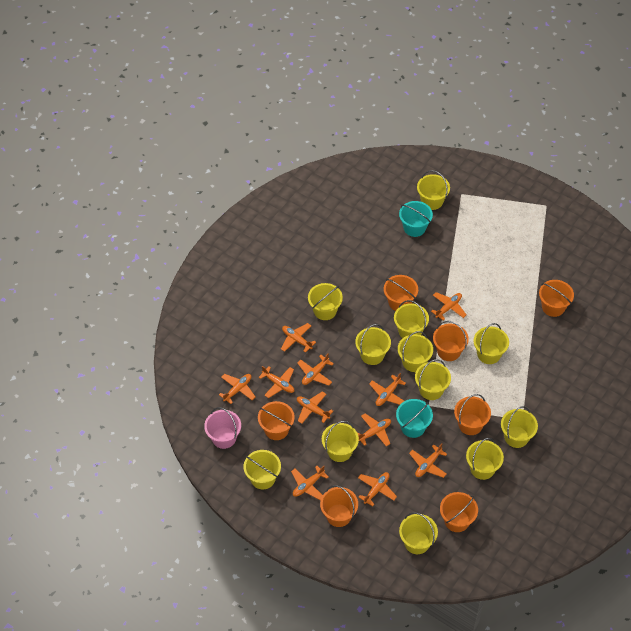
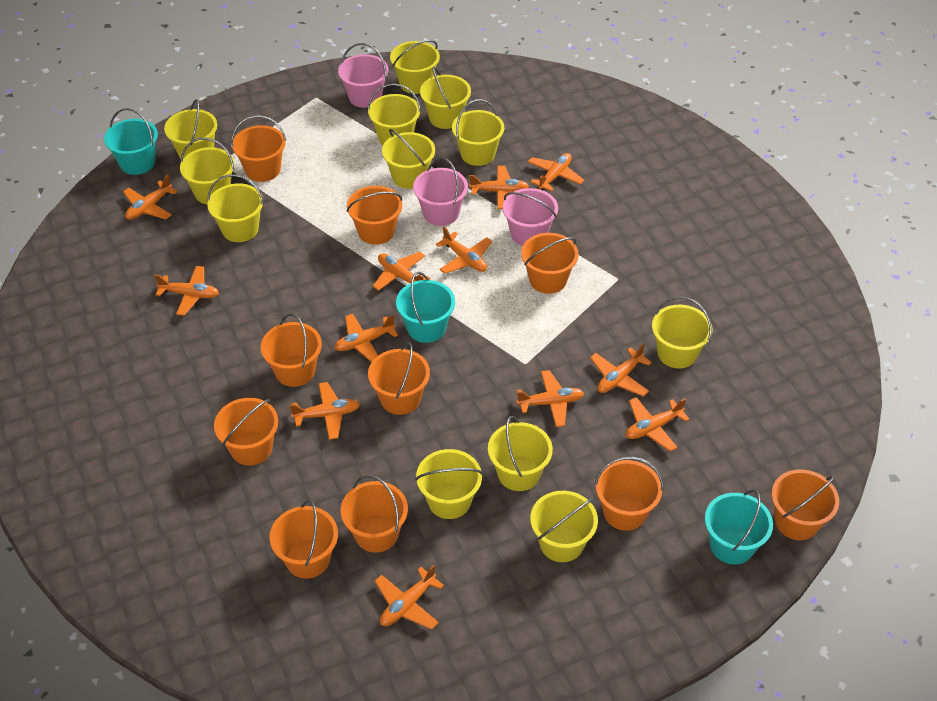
orange bucket: [258,401,295,440] [320,485,358,527] [384,275,418,311] [433,321,469,361] [440,492,478,532] [454,394,491,435] [539,280,574,317] = 7 -> [214,398,278,465] [231,115,286,182] [261,313,322,387] [270,500,338,579] [341,475,408,553] [347,186,403,245] [368,342,430,415] [521,233,579,294] [595,456,663,531] [772,469,839,540] = 10
orange plane: [219,374,255,404] [259,366,294,398] [281,323,316,353] [291,466,328,500] [297,353,334,386] [297,391,333,424] [358,414,391,446] [358,472,397,506] [369,373,406,406] [409,443,447,478] [431,292,466,321] = 11 -> [123,175,177,220] [154,266,219,316] [289,382,360,440] [334,314,398,362] [373,252,431,291] [375,565,444,630] [436,227,492,274] [469,166,529,209] [516,370,584,427] [528,153,584,192] [590,343,652,396] [626,397,690,452] = 12
pink bucket: [204,407,241,449] = 1 -> [338,43,389,108] [413,157,468,226] [503,188,558,246] = 3
turquoise bucket: [396,399,433,438] [399,201,433,237] = 2 -> [104,108,158,175] [396,272,455,343] [705,490,773,564] = 3

